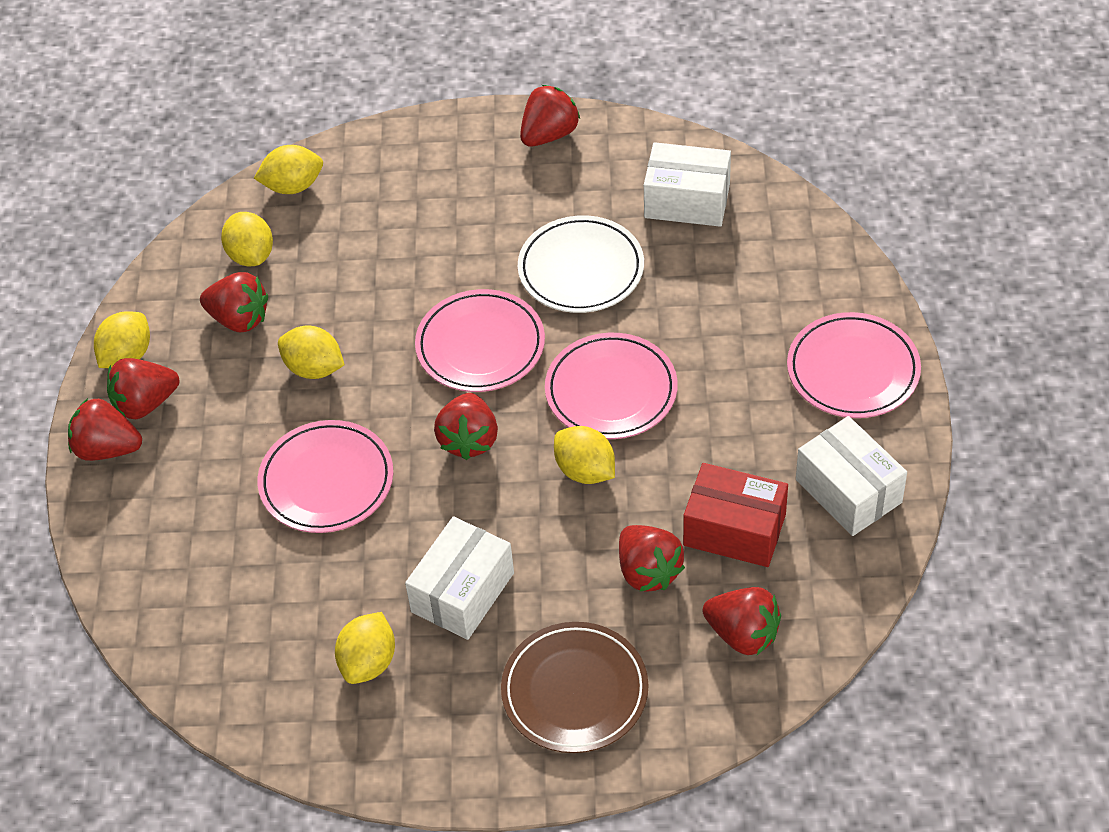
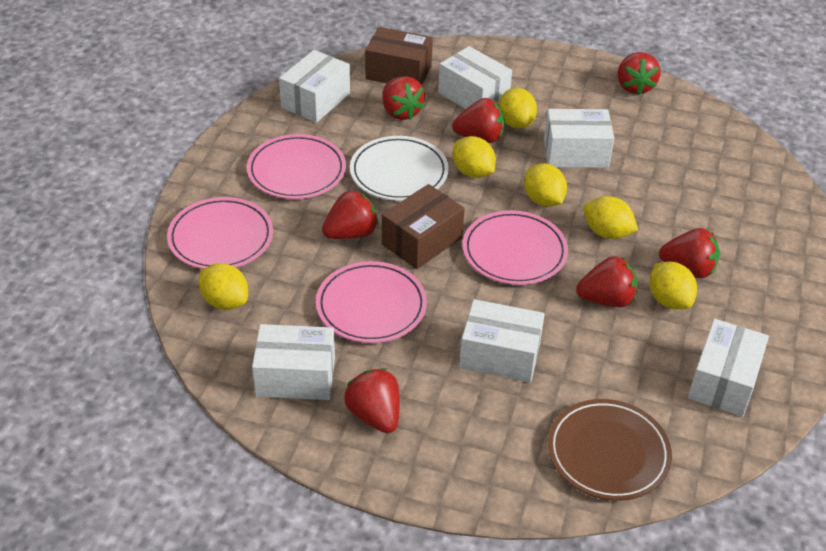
brown box: none = 0 -> [365,27,433,85] [382,184,465,269] = 2
red box: [683,463,788,567] = 1 -> none = 0
white box: [405,516,514,640] [644,142,731,227] [796,416,907,536] = 3 -> [252,324,335,400] [279,50,350,123] [438,46,512,109] [460,299,545,383] [544,109,614,168] [688,319,769,417] = 6

